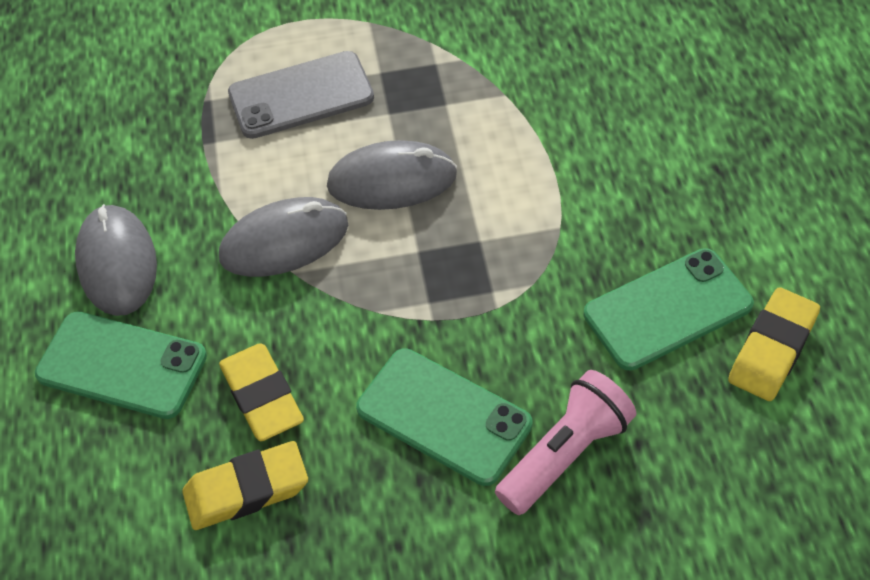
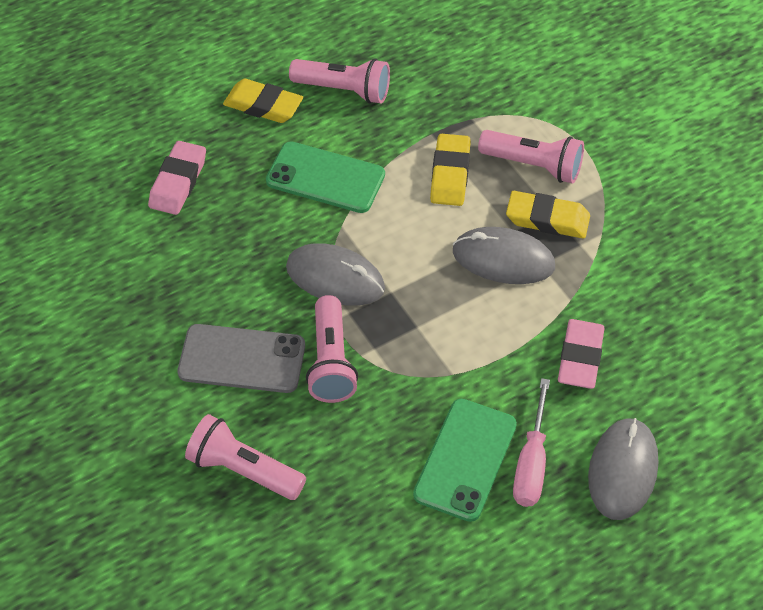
green phone: [35,312,207,419] [356,348,533,486] [584,248,754,370] = 3 -> [266,141,385,213] [413,399,517,522] = 2
pink eraser: none = 0 -> [148,141,206,215] [558,319,605,389] = 2
pink flashlight: [495,370,637,515] = 1 -> [185,414,306,500] [289,58,390,104] [306,295,358,403] [478,130,584,183] = 4
pink screwdriver: none = 0 -> [513,378,550,507] = 1

